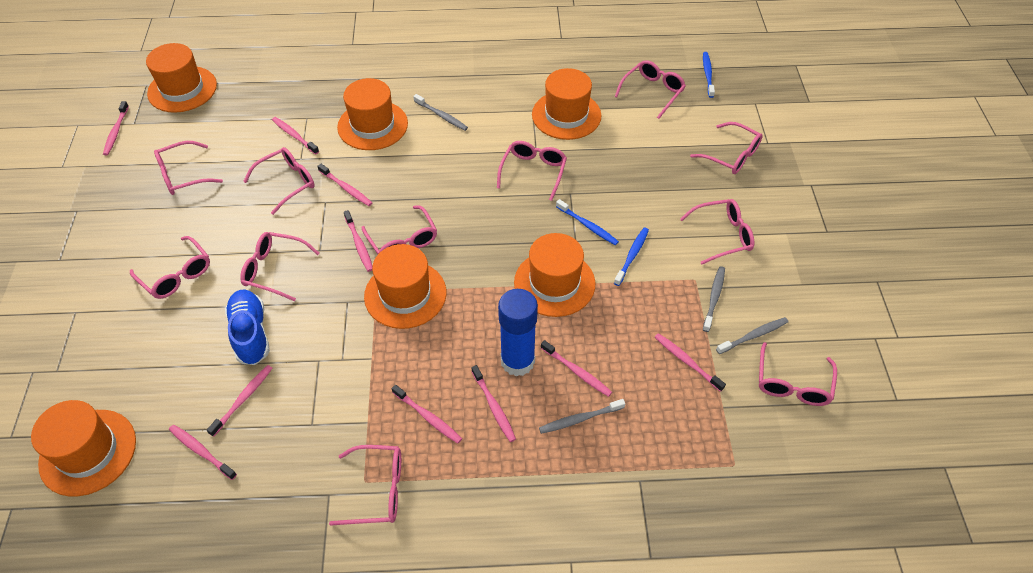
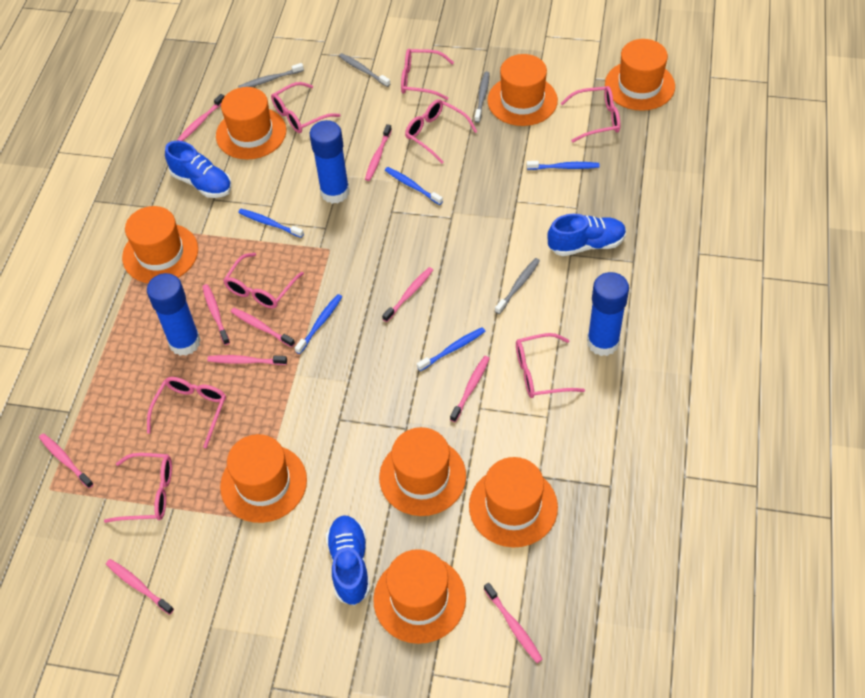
blue glue stick: [498,289,538,376] = 1 -> [147,273,201,356] [310,120,349,204] [587,272,629,356] = 3
blue shoe: [225,289,270,365] = 1 -> [165,141,232,198] [326,516,370,606] [547,214,626,256] = 3
blue toothbrush: [556,199,619,245] [614,227,649,286] [703,52,715,98] = 3 -> [238,209,304,238] [295,294,342,354] [385,167,443,205] [417,327,486,371] [527,161,599,170] = 5
orange hat: [31,400,136,496] [146,43,217,113] [337,78,408,150] [364,244,446,329] [514,233,595,317] [532,68,601,140] = 6 -> [122,206,198,283] [216,87,286,159] [220,434,307,523] [373,549,466,644] [379,427,466,516] [469,457,558,547] [487,54,558,126] [605,39,675,111] = 8
pink glasses: [130,236,210,299] [154,141,223,195] [240,232,319,301] [243,147,315,215] [329,445,401,526] [362,205,437,254] [497,141,567,201] [615,60,686,119] [680,199,754,264] [690,122,763,174] [759,342,837,406] = 11 -> [104,453,172,523] [147,377,226,448] [223,253,304,309] [271,82,341,133] [401,49,454,100] [405,99,477,163] [516,333,585,398] [560,86,620,143] = 8

